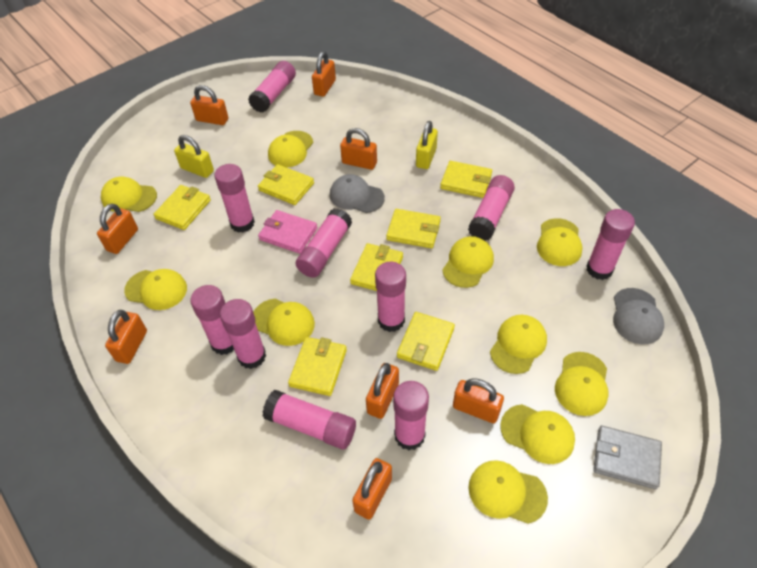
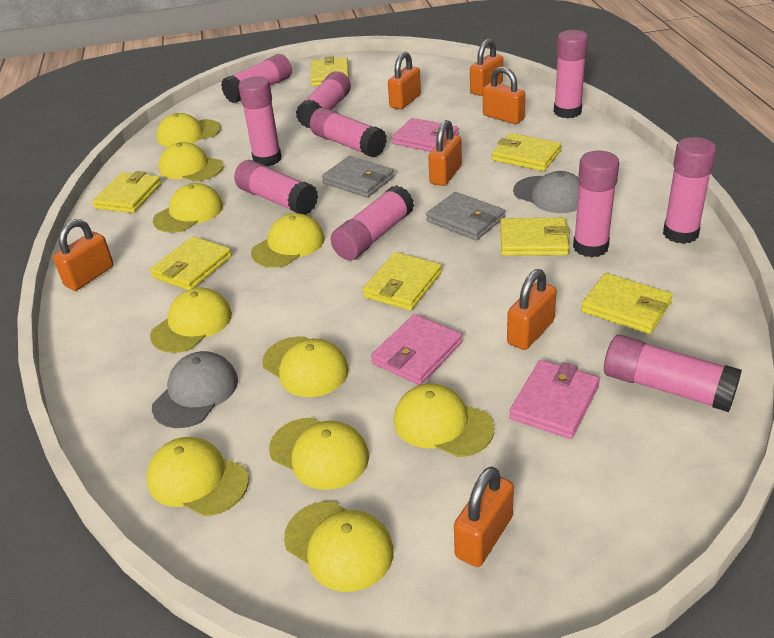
grey wallet: [593,426,662,489] = 1 -> [322,156,394,198] [426,192,505,240] = 2
orange padlock: [97,204,138,254] [105,310,147,364] [190,85,228,125] [312,51,336,97] [340,128,377,170] [352,458,392,520] [366,363,399,419] [453,378,504,423] = 8 -> [53,219,113,291] [388,52,421,109] [428,120,462,186] [454,467,514,567] [470,39,503,96] [483,67,525,124] [507,269,557,350] = 7
pink wallet: [258,210,318,254] = 1 -> [371,314,462,385] [392,118,459,152] [509,360,600,439] = 3
yellow padlock: [174,135,214,178] [416,121,438,169] = 2 -> none = 0

